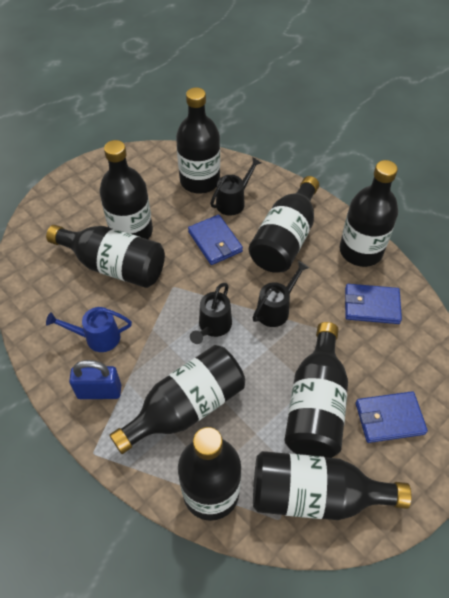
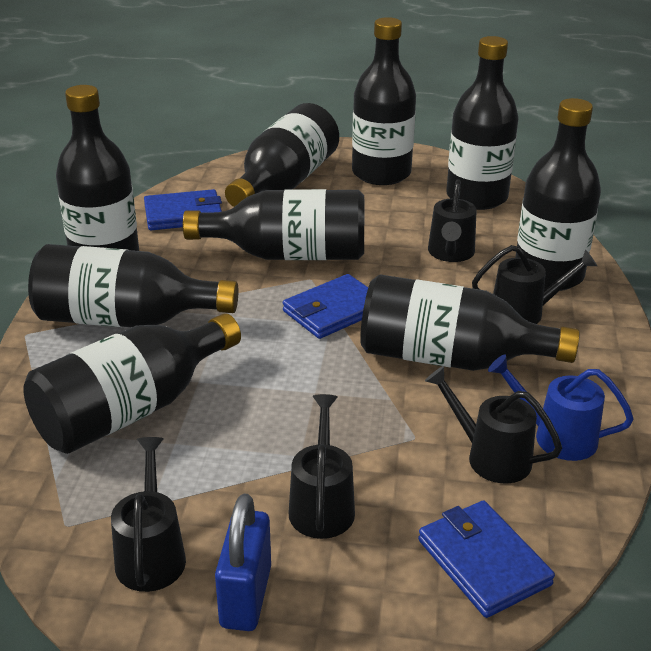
black watering can: [190,283,232,344] [210,157,261,216] [252,261,309,327] = 3 -> [111,437,186,592] [289,394,355,539] [425,366,562,483] [428,179,477,262] [472,245,597,324] = 5

